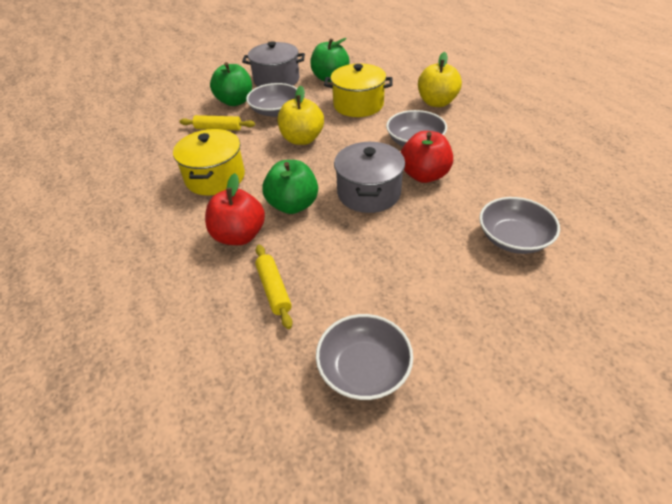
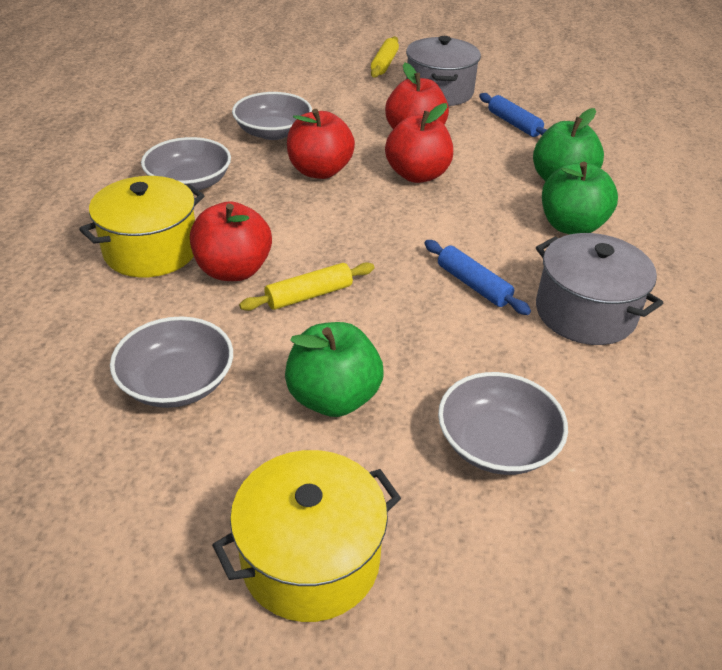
blue rolling pin: none = 0 -> [424,240,531,315] [479,93,548,137] = 2
red apple: [205,173,265,245] [401,131,453,183] = 2 -> [190,201,272,281] [287,109,355,179] [385,63,449,129] [385,103,453,183] = 4
yellow apple: [278,86,324,145] [418,52,462,107] = 2 -> none = 0

